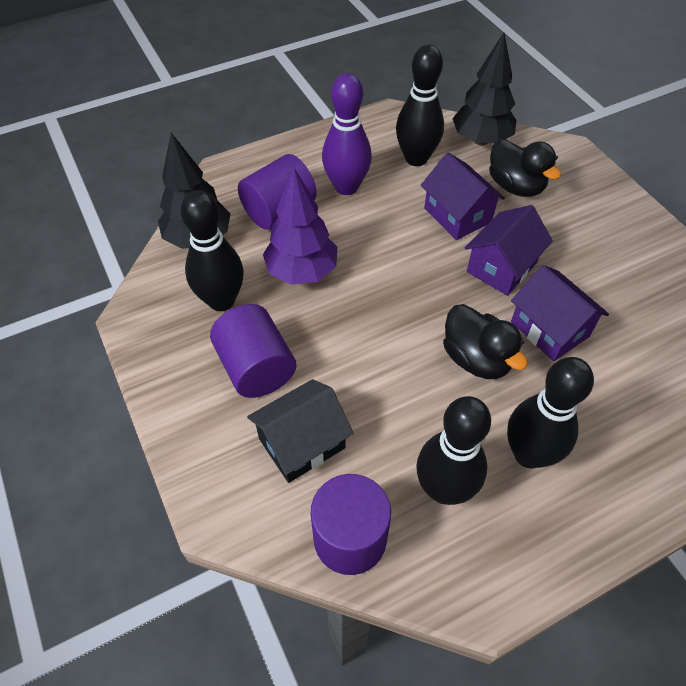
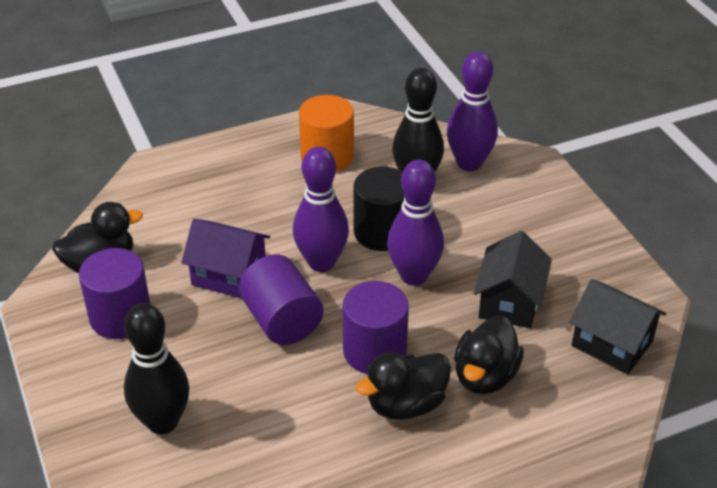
black bowling pin: [180,190,244,311] [396,45,444,166] [416,396,491,505] [507,357,594,468] = 4 -> [124,303,190,434] [392,68,444,172] = 2
black cylinder: none = 0 -> [353,167,405,251] = 1
black duck: [443,304,528,379] [489,139,561,197] = 2 -> [52,202,143,273] [356,353,451,420] [454,315,524,394] = 3
black house: [247,379,354,483] = 1 -> [474,231,552,328] [569,279,666,374] = 2
black tree: [158,133,231,249] [452,33,517,145] = 2 -> none = 0
orange cylinder: none = 0 -> [299,95,354,172] = 1
purple bowling pin: [322,73,372,195] = 1 -> [293,147,349,272] [387,160,444,286] [447,51,498,171] = 3
purple house: [421,153,505,240] [465,205,553,296] [511,265,609,362] = 3 -> [181,219,270,298] = 1
purple tree: [263,168,337,285] = 1 -> none = 0

